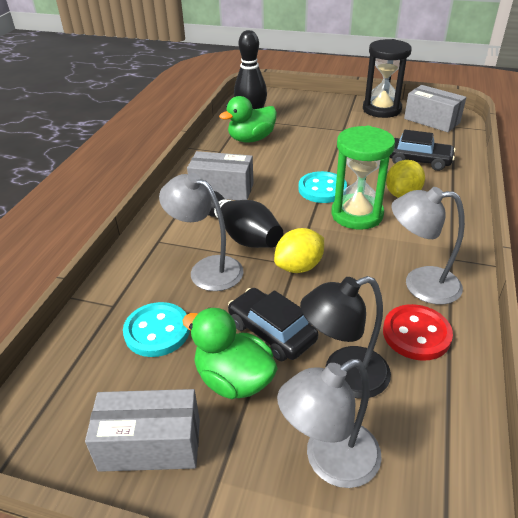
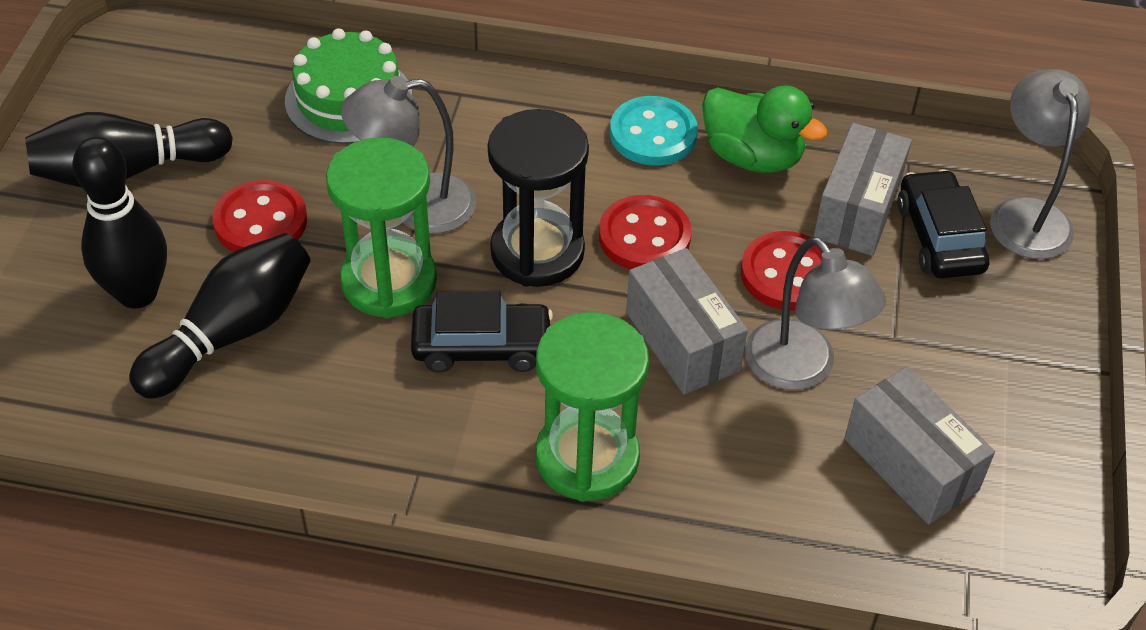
black bowling pin: [209,191,283,248] [234,30,267,109] = 2 -> [25,112,233,187] [72,137,167,308] [129,233,311,399] = 3
black lamp: [300,276,391,398] = 1 -> none = 0
green cake: none = 0 -> [285,28,412,144] = 1
green duck: [182,308,278,399] [219,96,277,143] = 2 -> [702,85,828,173] = 1
green hourglass: [331,126,395,230] = 1 -> [326,137,437,318] [536,312,649,502] = 2
red button: [383,304,453,361] = 1 -> [213,180,307,252] [599,195,692,269] [741,231,822,311] = 3
turquoise button: [123,302,190,357] [299,171,347,203] = 2 -> [610,96,698,165] = 1
yellow lemon: [274,228,324,273] [386,160,425,198] = 2 -> none = 0

